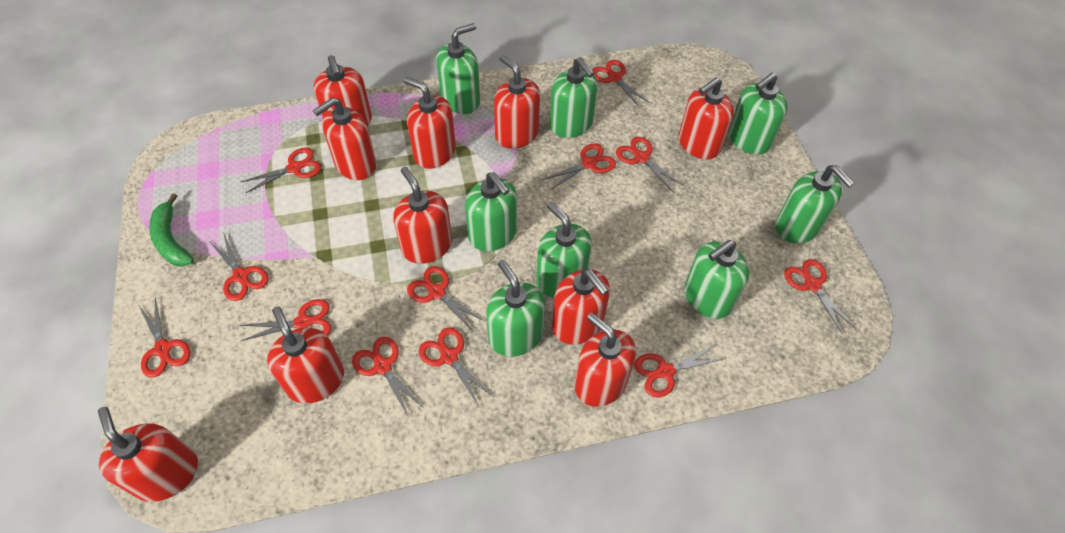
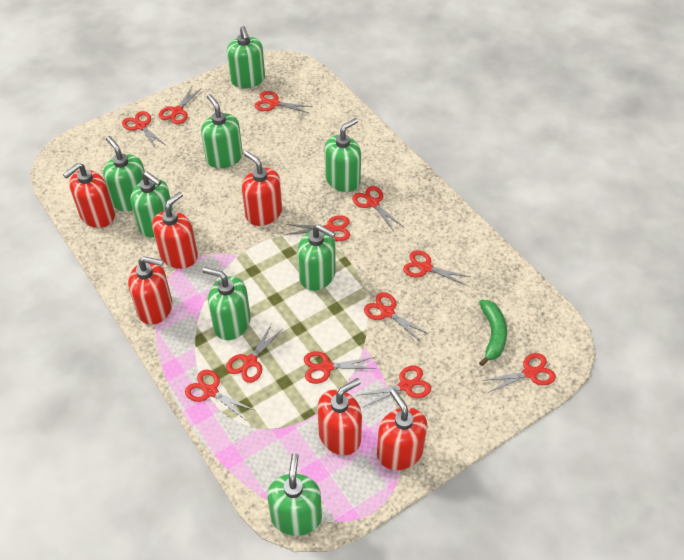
red soap dispenser: [98,407,198,502] [267,306,344,403] [313,98,376,180] [314,55,372,126] [393,167,452,264] [404,77,456,169] [494,55,540,149] [552,269,610,345] [575,312,636,407] [679,77,734,159] = 10 -> [63,163,115,228] [128,256,172,325] [152,192,198,269] [242,151,282,226] [317,378,362,455] [377,389,427,470] = 6

